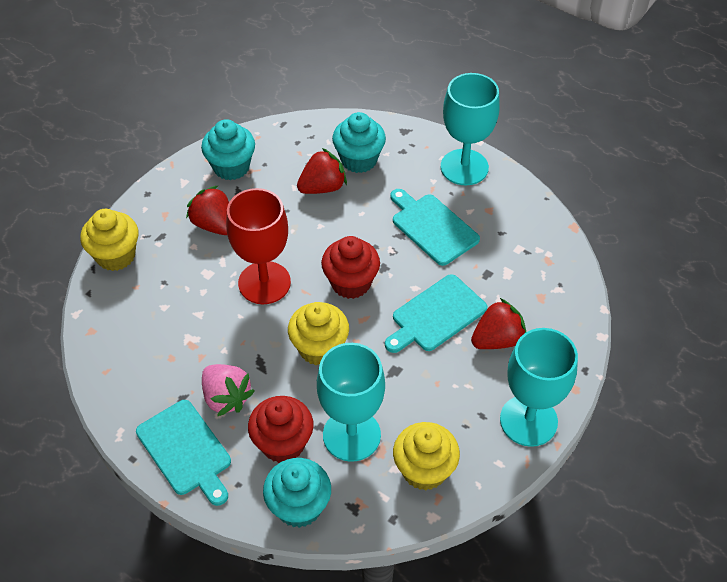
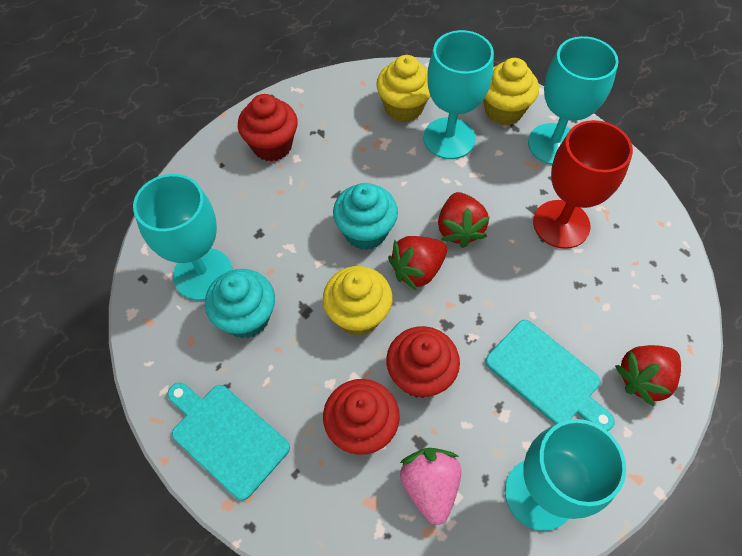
red cupcake: [248,396,314,463] [321,236,380,299] = 2 -> [238,94,298,162] [323,379,400,455] [386,326,460,398] = 3
turquoise cupcake: [201,119,255,180] [263,458,331,528] [332,112,386,173] = 3 -> [205,269,275,338] [333,183,398,250] = 2
turquoise cutting board: [136,400,231,506] [385,274,487,353] [390,189,480,266] = 3 -> [167,383,290,501] [486,320,615,431] = 2
turquoise goblet: [317,343,385,462] [441,73,500,186] [500,328,578,447] = 3 -> [133,174,233,301] [423,30,494,159] [505,419,626,531] [528,36,619,165] = 4

